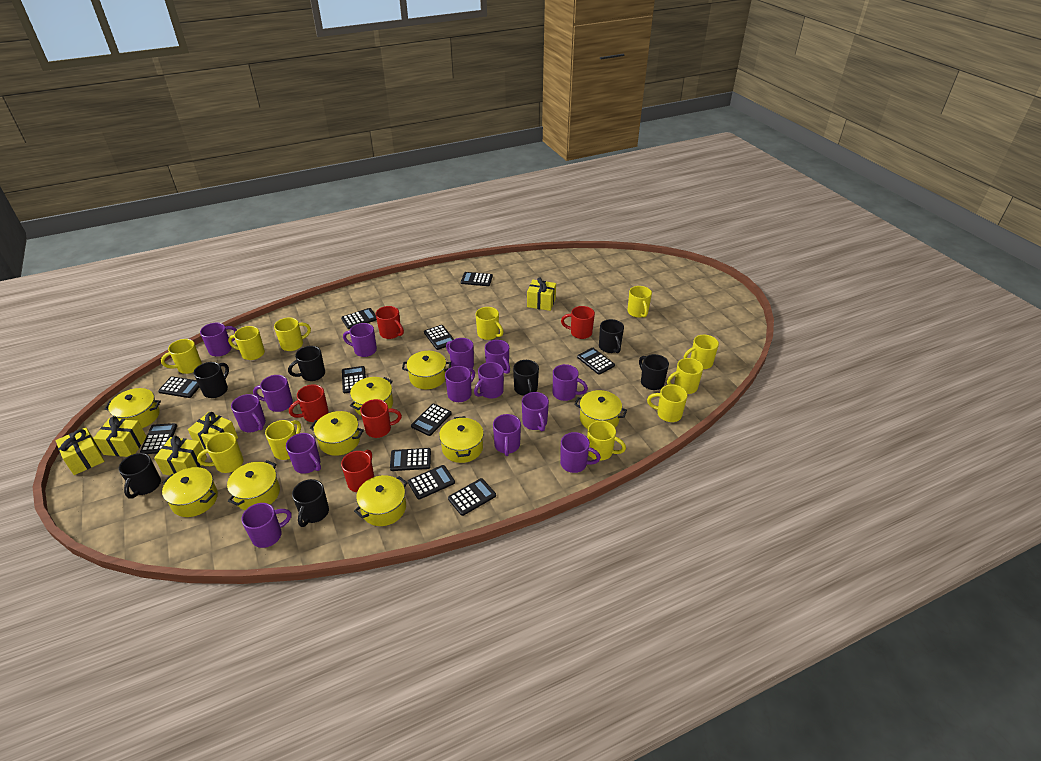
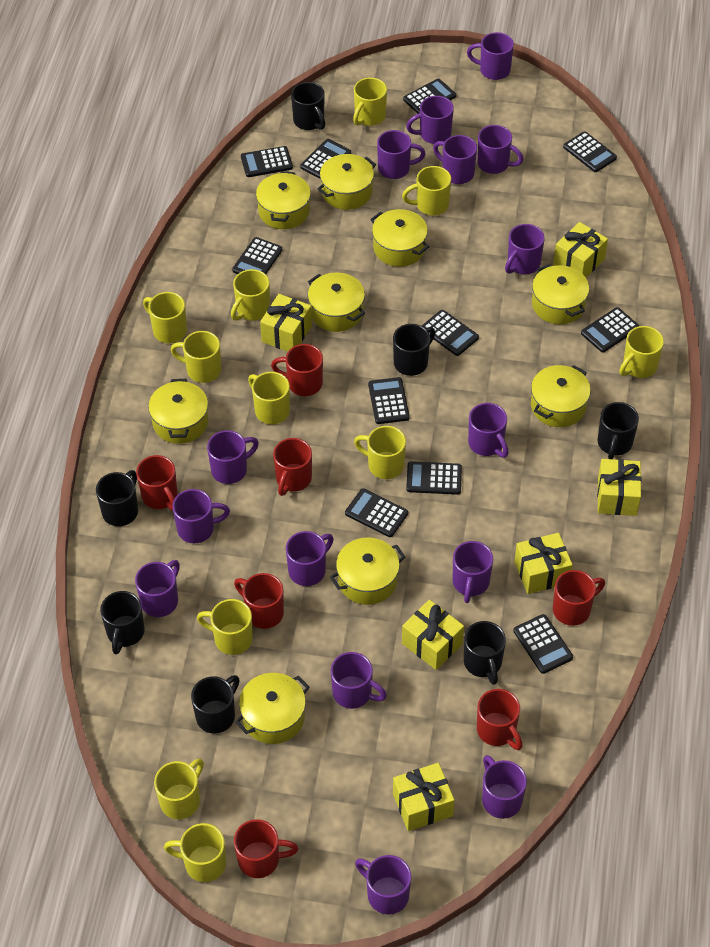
purple mug: [200,323,237,357] [231,394,266,432] [241,503,292,548] [253,375,293,412] [286,433,321,474] [343,323,377,357] [445,366,475,402] [446,338,474,368] [474,362,504,398] [485,340,510,374] [493,414,521,456] [522,392,549,431] [553,364,588,401] [560,432,601,473] = 14 -> [135,560,180,617] [172,489,230,543] [207,430,259,484] [286,531,334,586] [331,652,387,709] [355,855,411,914] [377,130,426,179] [406,96,454,144] [433,135,477,184] [453,541,493,603] [467,32,514,80] [468,403,509,458] [477,125,524,174] [482,755,527,819] [505,224,545,274] = 15
red mug: [289,384,329,422] [341,450,374,492] [360,399,402,438] [375,306,404,339] [561,306,595,339] = 5 -> [136,455,178,511] [234,573,284,629] [234,819,298,878] [271,344,323,396] [273,438,312,496] [477,689,523,750] [553,570,605,626] = 7
yellow gift: [56,428,104,475] [93,416,147,457] [154,436,207,475] [188,412,238,450] [527,277,556,311] = 5 -> [260,294,312,352] [393,763,454,831] [402,600,464,670] [514,533,573,594] [553,222,608,277] [597,459,642,516] = 6

